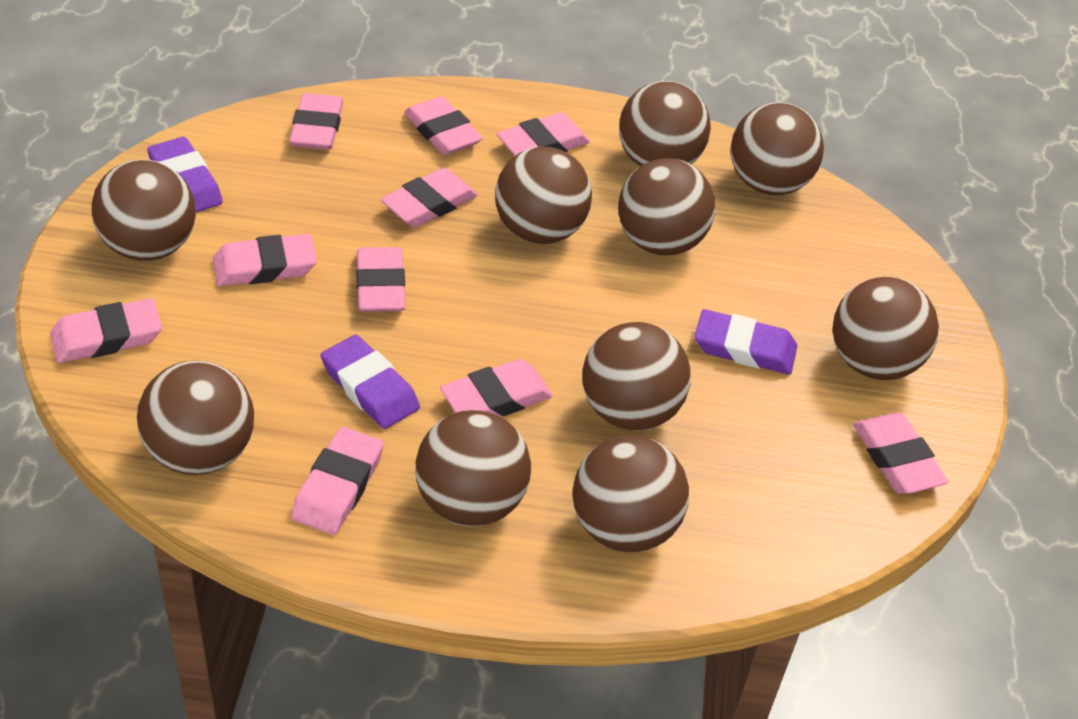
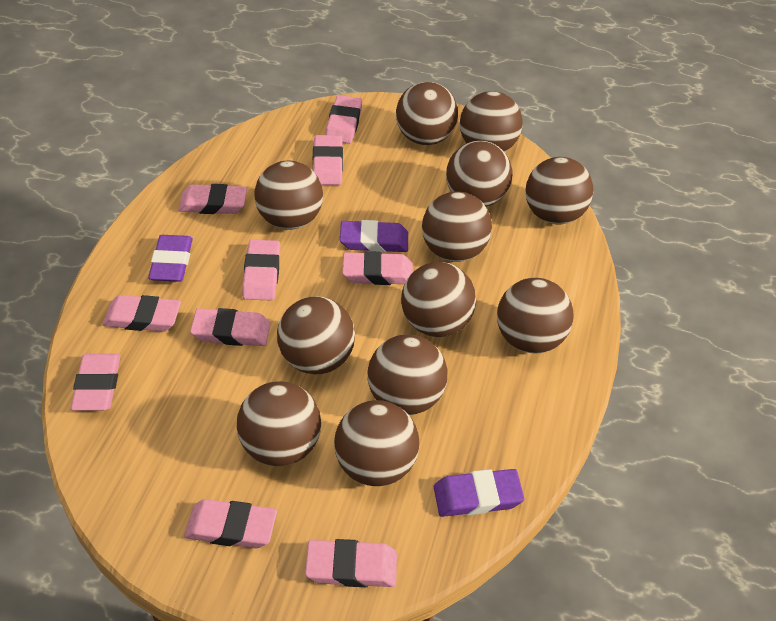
brown ball: [91,159,196,261] [137,360,254,475] [415,410,531,526] [495,147,592,244] [573,435,689,552] [582,322,691,431] [618,158,715,256] [619,81,711,166] [731,102,824,195] [833,277,939,380] = 10 -> [237,381,321,466] [254,161,323,230] [277,296,355,374] [334,400,419,486] [367,335,447,415] [396,82,458,145] [401,262,476,337] [422,191,492,262] [446,141,512,207] [460,91,523,152] [497,278,573,353] [525,157,594,224] = 12

